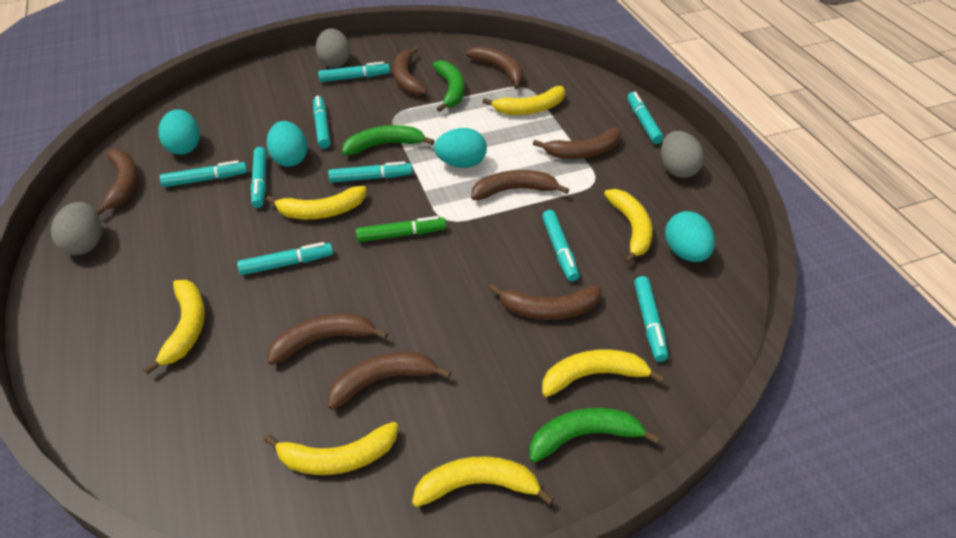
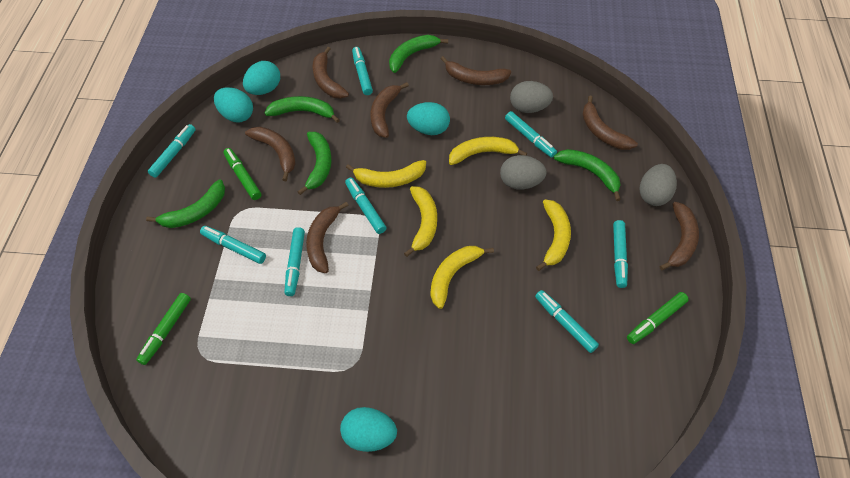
brown banana: [95,149,139,215] [268,313,388,365] [328,352,451,410] [393,47,427,96] [466,46,523,89] [471,170,569,200] [489,284,602,320] [533,128,621,159] = 8 -> [245,127,296,181] [306,202,349,273] [313,47,349,99] [371,82,409,138] [441,56,511,85] [582,96,638,150] [660,202,699,270] = 7
green banana: [342,125,434,155] [433,60,465,112] [529,408,660,463] = 3 -> [146,179,225,228] [265,96,340,123] [298,132,332,195] [389,35,448,73] [554,149,621,201] = 5
green marker: [356,216,446,242] = 1 -> [136,293,191,365] [223,148,261,200] [627,292,689,344] = 3
turquoise marker: [160,160,247,187] [237,242,333,275] [251,147,267,208] [313,96,330,148] [318,62,390,82] [328,161,412,183] [542,210,579,281] [627,92,664,144] [634,276,668,362] = 9 -> [148,124,196,178] [200,226,266,264] [284,227,305,296] [345,178,386,234] [352,47,373,95] [505,111,557,158] [535,290,599,353] [613,220,628,288] = 8
yellow banana: [143,280,205,375] [264,422,398,475] [266,186,366,219] [412,456,554,507] [483,86,565,115] [542,349,665,397] [604,189,653,264] = 7 -> [346,160,426,188] [404,186,437,257] [431,246,494,309] [449,137,527,165] [536,199,571,271] = 5

